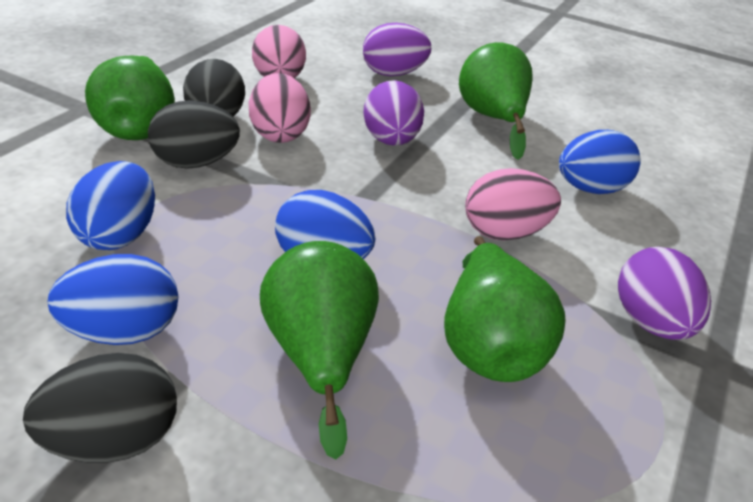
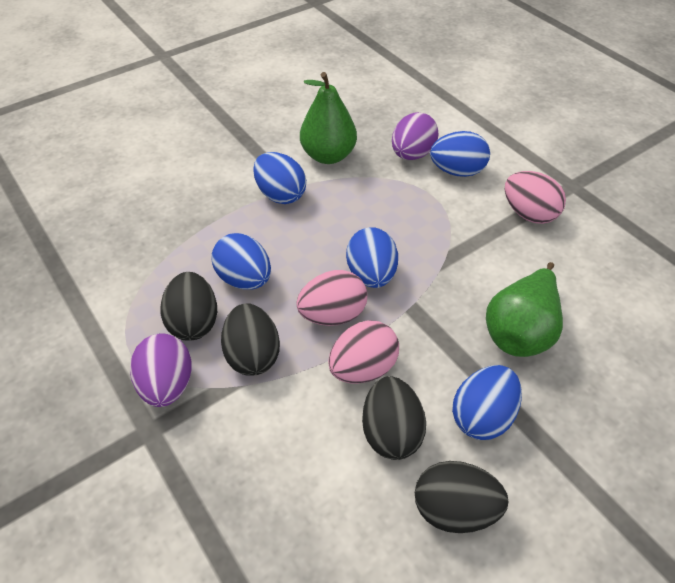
black egg: [23,353,177,463] [148,100,240,169] [183,59,245,116] = 3 -> [161,272,217,341] [221,303,280,376] [362,376,426,460] [415,461,509,533] = 4
blue egg: [47,254,178,345] [66,161,155,250] [275,190,375,259] [559,130,641,194] = 4 -> [211,233,271,290] [253,152,306,204] [346,227,398,288] [430,131,490,177] [452,365,522,440] = 5
green pear: [85,56,175,140] [260,241,379,460] [444,236,566,382] [459,42,533,160] = 4 -> [300,72,357,164] [486,262,563,357] = 2
purple egg: [363,23,431,76] [363,80,424,146] [618,247,711,340] = 3 -> [130,333,192,407] [392,112,439,160] = 2

